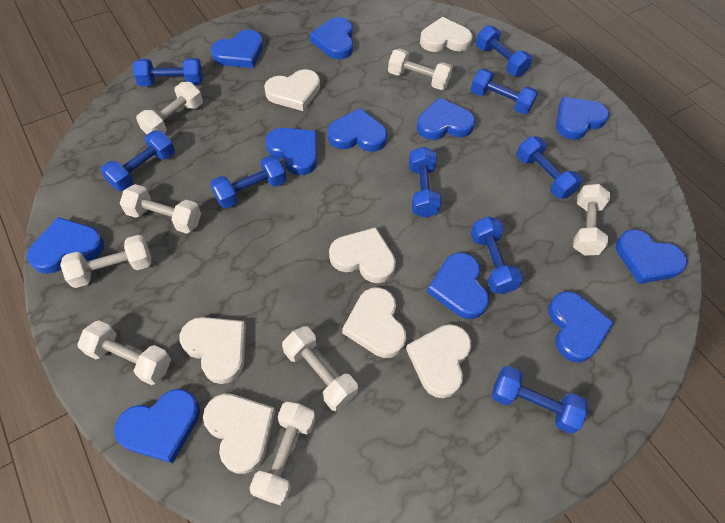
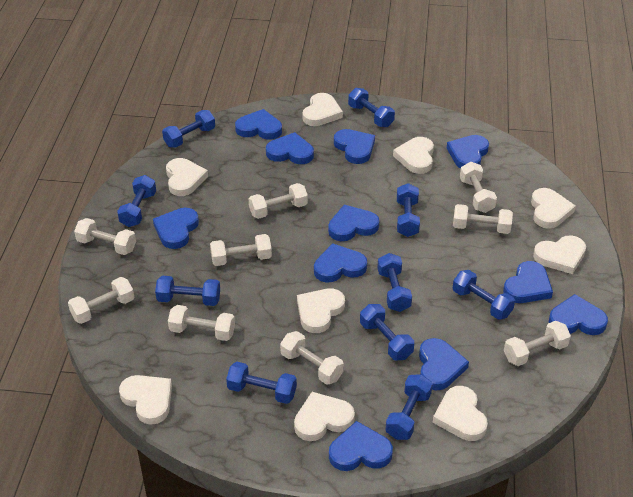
blue dumbbell: [100,130,175,191] [133,58,203,86] [210,155,286,209] [409,147,442,218] [471,68,538,115] [471,216,523,294] [476,25,532,77] [492,366,588,434] [516,136,582,199] = 9 -> [117,175,156,227] [155,276,220,306] [162,110,215,148] [226,362,297,404] [348,88,395,127] [360,304,414,360] [377,253,412,312] [385,374,433,440] [397,183,420,237] [453,270,515,320] = 10
white dumbbell: [60,235,151,288] [77,320,171,385] [119,184,201,234] [136,82,203,134] [250,402,315,506] [282,326,358,411] [388,48,453,90] [573,184,610,256] = 8 -> [68,277,134,324] [74,218,136,255] [168,305,235,341] [210,234,272,266] [249,183,308,219] [280,331,344,385] [453,204,513,234] [460,162,497,213] [504,321,571,366] = 9
white heart: [180,317,246,384] [203,394,275,474] [264,69,320,111] [329,227,396,283] [342,287,406,358] [406,324,471,398] [420,17,472,52] = 7 -> [119,375,172,425] [166,158,208,196] [294,392,355,441] [297,288,345,333] [302,93,343,126] [393,137,434,174] [433,386,488,441] [531,188,576,229] [533,235,586,274] = 9

